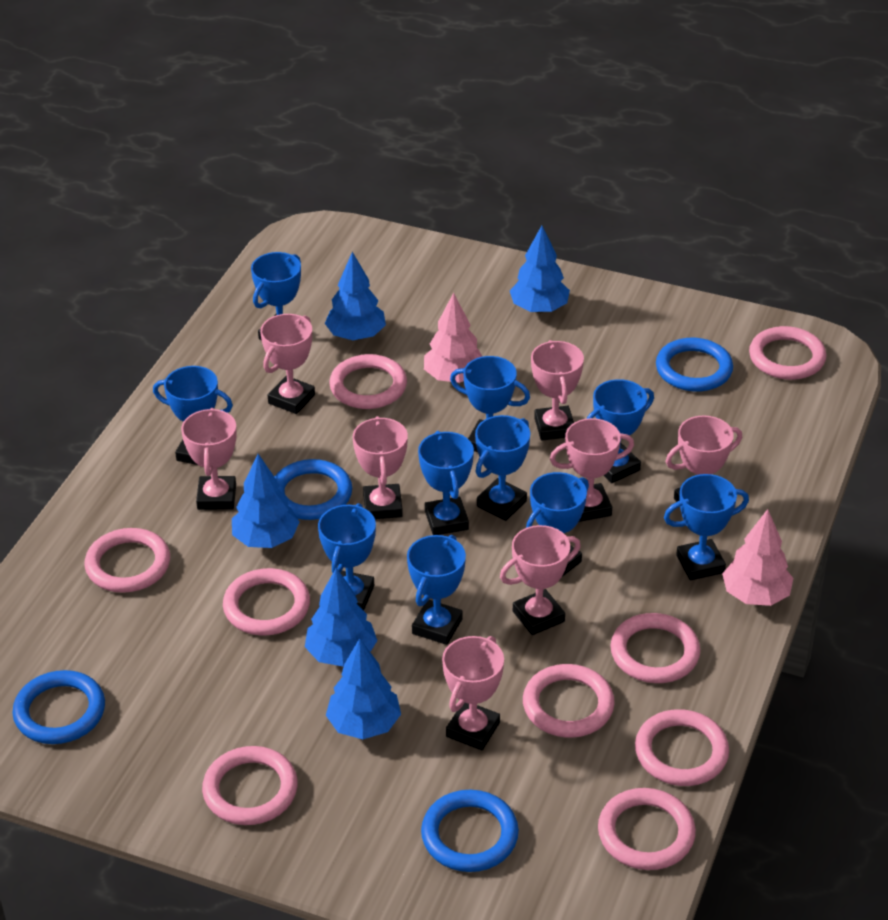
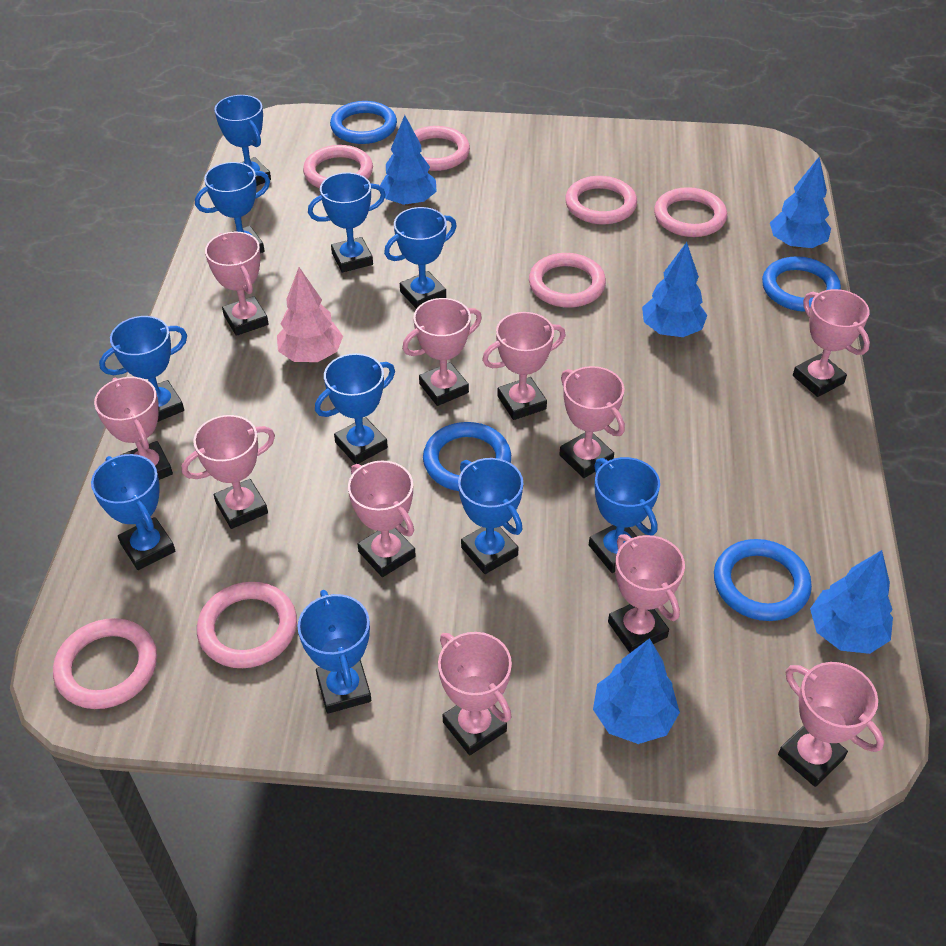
pink ring: [85,528,170,593] [202,746,298,825] [223,568,310,635] [329,354,407,409] [523,664,615,738] [598,788,696,870] [610,613,700,683] [635,709,729,786] [749,326,826,380] = 9 -> [53,618,157,709] [197,582,297,668] [303,145,373,188] [414,126,470,171] [529,253,606,308] [565,176,637,225] [654,187,727,237] = 7
pink tree: [424,293,483,383] [722,509,793,606] = 2 -> [277,267,343,362] = 1
pink trophy: [181,408,237,510] [260,314,315,414] [353,416,408,519] [442,636,504,750] [500,525,581,635] [531,340,584,440] [550,418,634,522] [666,415,742,502] = 8 -> [94,377,173,480] [182,415,275,529] [205,231,269,336] [348,461,416,577] [402,298,482,406] [438,632,512,755] [482,312,566,420] [559,366,625,478] [608,534,685,653] [778,662,884,787] [793,289,870,397] = 11

